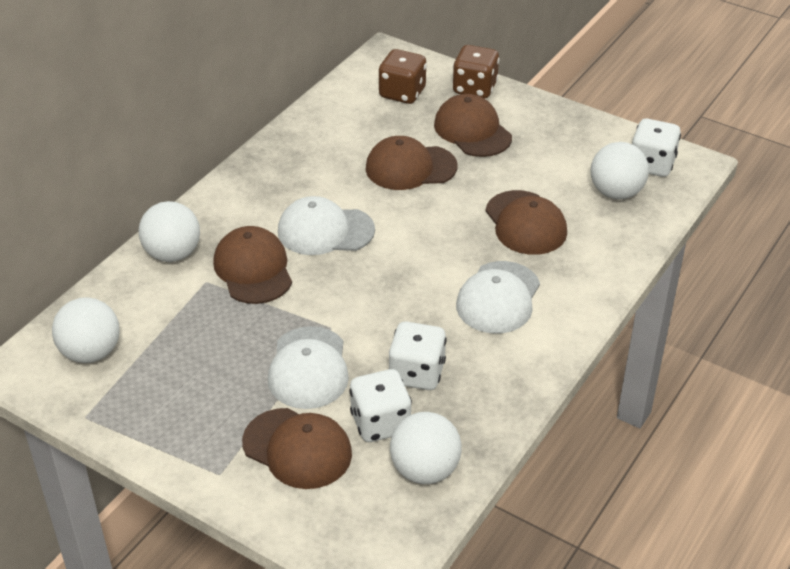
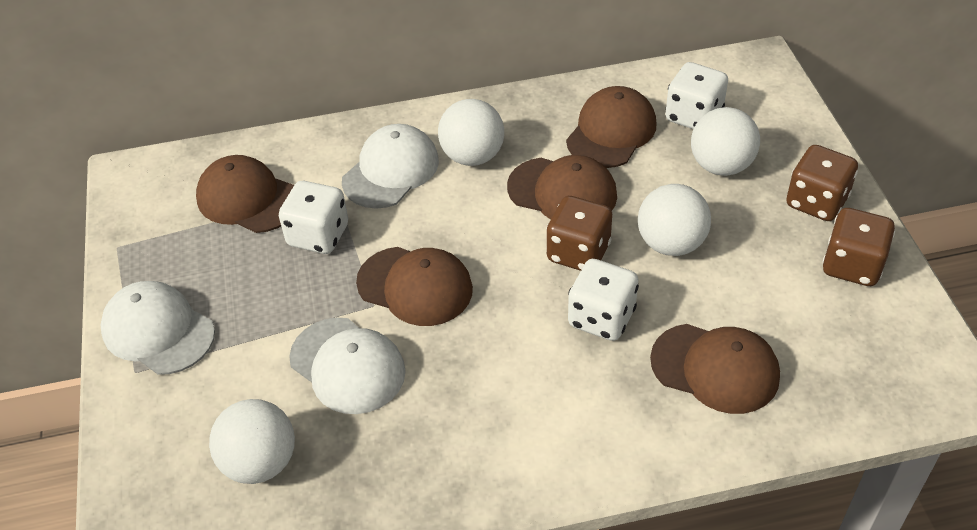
brown dice: [379,49,427,104] [453,45,499,98] = 2 -> [546,196,612,271] [786,145,858,221] [822,208,895,286] = 3

